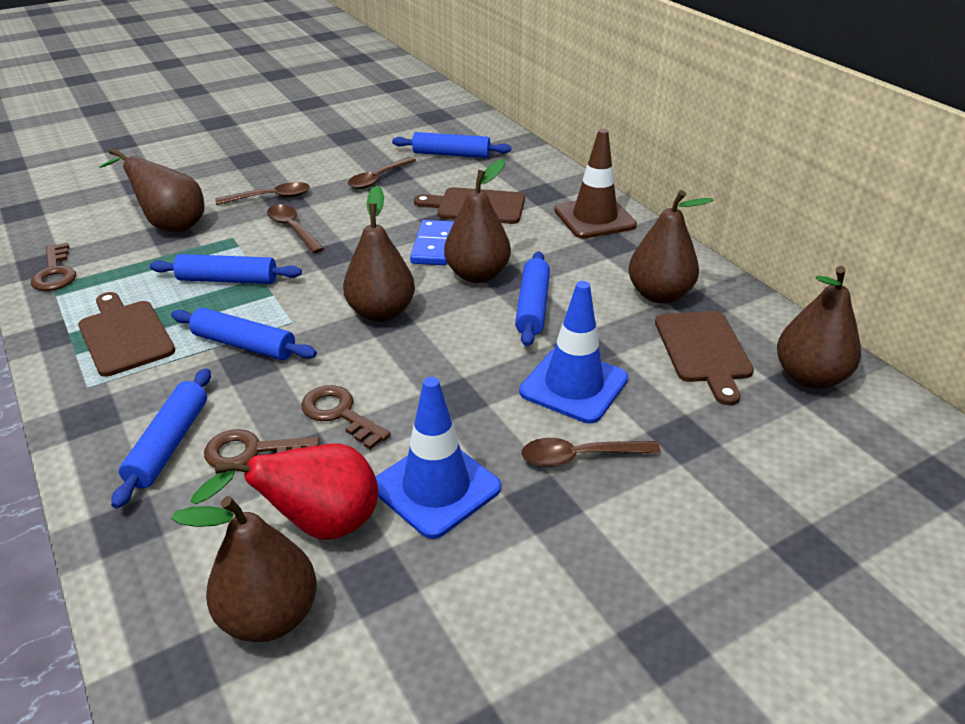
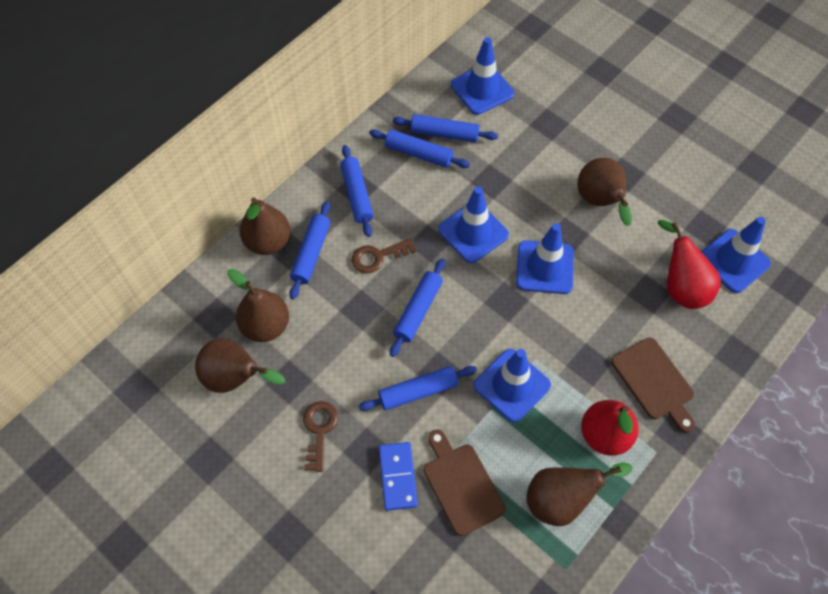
blue rolling pin: [111,368,211,509] [150,254,302,284] [171,308,317,360] [392,132,511,158] [515,251,550,347] = 5 -> [289,201,330,299] [340,145,374,237] [359,366,477,411] [369,129,470,168] [390,258,445,357] [393,114,498,143] = 6
blue traffic cone: [376,377,501,539] [519,281,628,423] = 2 -> [438,187,509,263] [451,37,514,115] [473,349,551,423] [516,223,574,294] [701,217,771,293] = 5
brown cutting board: [78,292,175,377] [414,187,525,224] [655,311,754,405] = 3 -> [424,430,506,536] [611,337,695,433] = 2
brown key: [31,243,76,291] [204,429,320,468] [301,385,391,450] = 3 -> [303,401,338,472] [352,238,417,274] = 2
brown pear: [99,147,204,232] [171,496,317,642] [343,186,415,322] [444,159,511,283] [629,190,714,304] [777,266,861,389] = 6 -> [195,338,285,393] [227,269,289,342] [240,197,290,255] [526,462,632,526] [578,158,632,226] = 5
brown spoon: [216,182,310,205] [267,205,324,253] [348,157,417,189] [522,438,661,467] = 4 -> none = 0
brown traffic cone: [554,129,637,239] = 1 -> none = 0
red pear: [190,443,378,540] = 1 -> [581,400,639,456] [658,220,721,309] = 2

